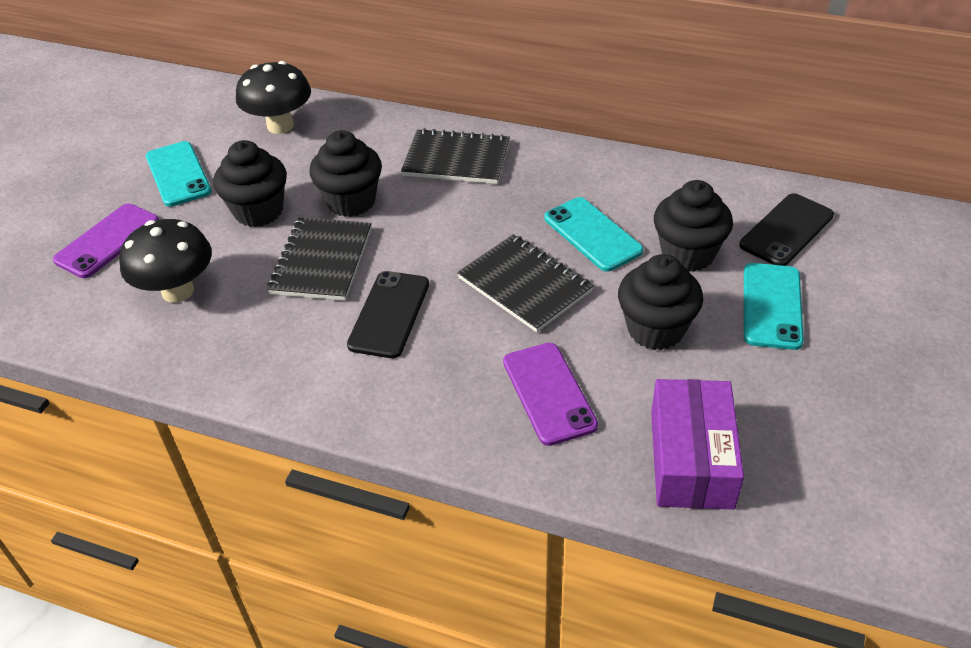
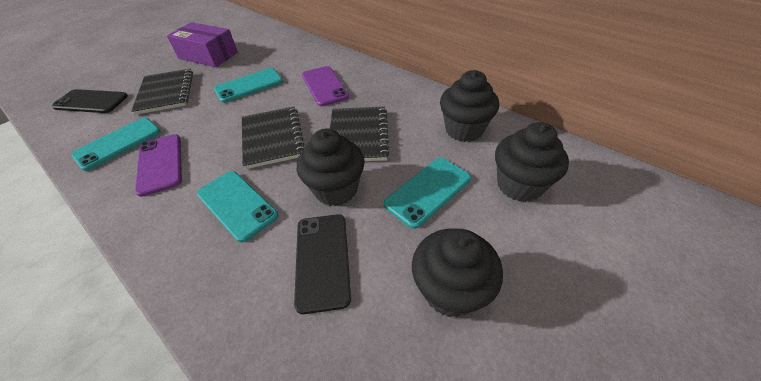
black mushroom: [119,219,212,303] [236,61,311,134] = 2 -> none = 0
turquoise phone: [146,141,212,207] [544,197,643,272] [744,263,804,350] = 3 -> [71,118,161,171] [197,171,278,243] [214,68,283,103] [384,158,471,229] = 4

